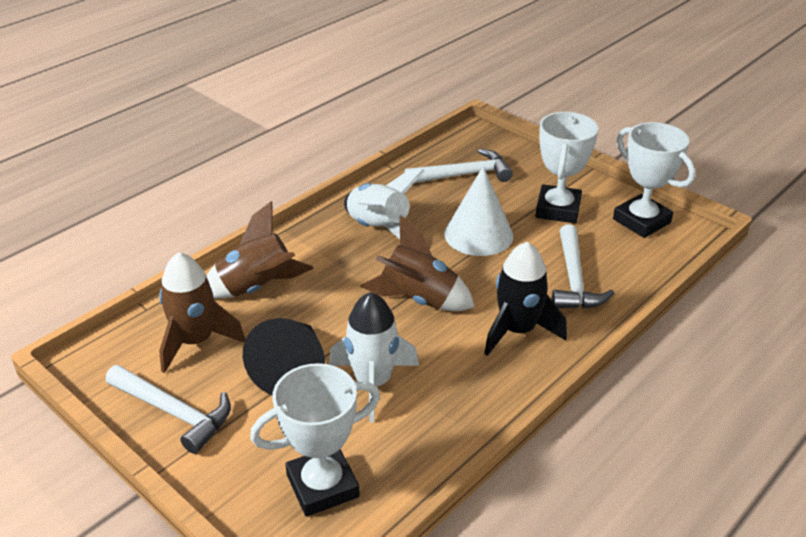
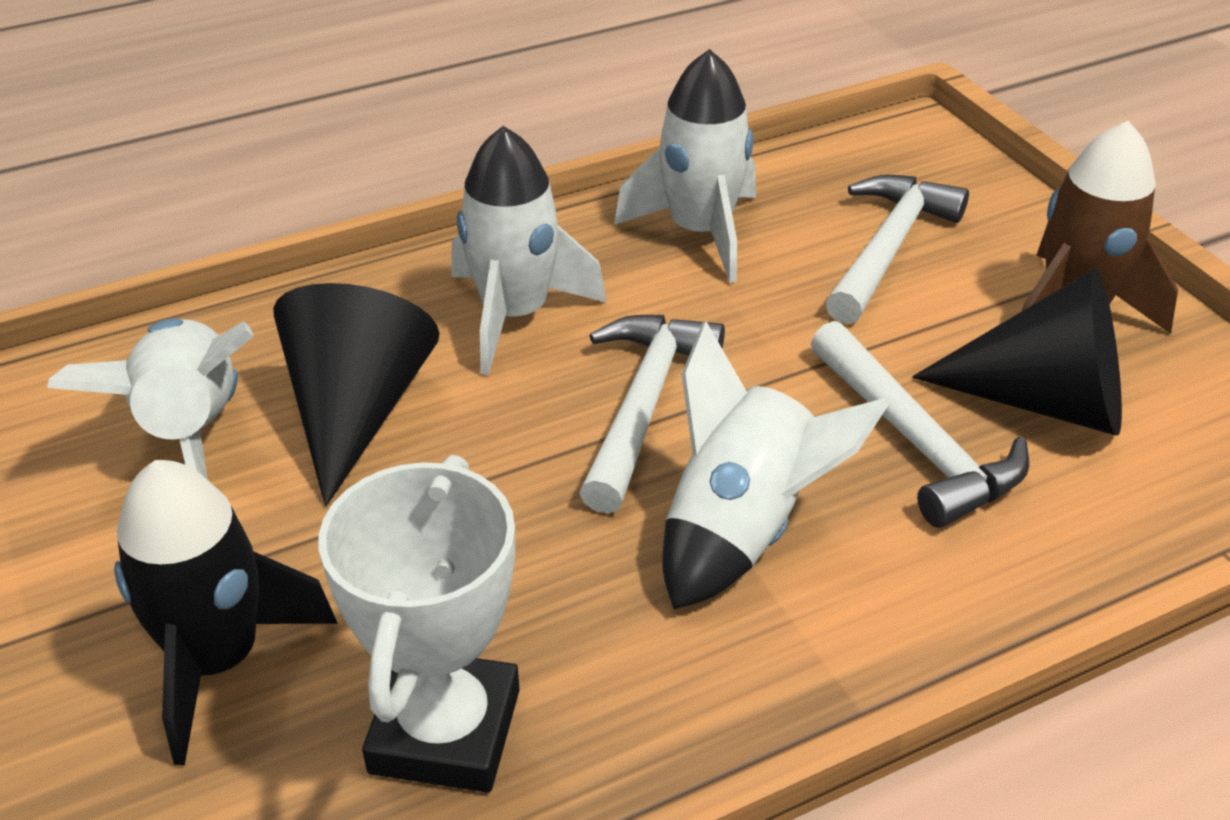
black cone: [243,318,325,396] = 1 -> [273,283,440,506] [912,268,1122,436] = 2
brown rocket: [159,252,246,373] [206,201,314,299] [360,215,474,311] = 3 -> [1021,121,1178,334] = 1
white cone: [444,166,513,256] = 1 -> none = 0
white rocket: [329,292,419,422] [344,169,425,239] = 2 -> [47,318,254,480] [451,126,607,375] [614,49,756,283] [662,321,890,609] = 4
white trophy: [250,363,380,517] [536,112,598,223] [613,122,695,238] = 3 -> [319,455,520,793] = 1

